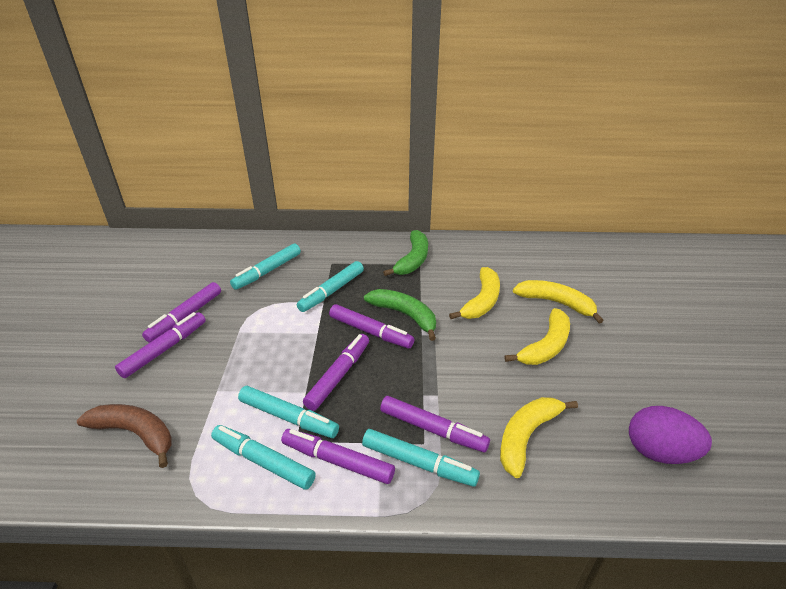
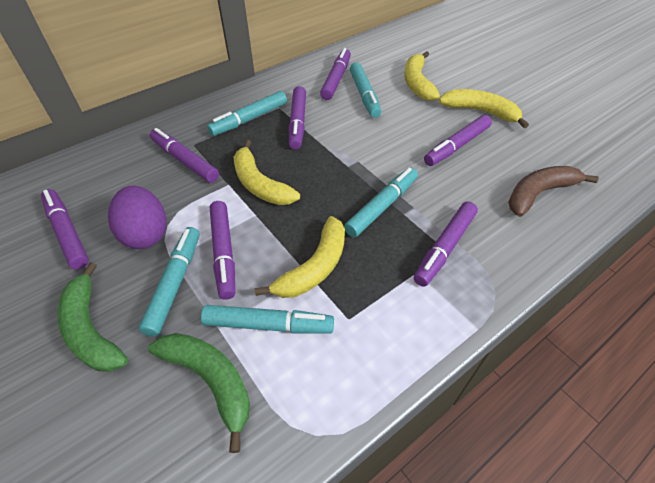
purple marker: [115,312,206,378] [142,282,221,343] [281,429,395,484] [303,334,369,411] [329,304,414,348] [380,396,490,452] = 6 -> [41,189,89,270] [150,128,219,183] [210,201,235,300] [289,86,306,150] [320,48,351,100] [414,201,478,287] [424,115,492,166] = 7

